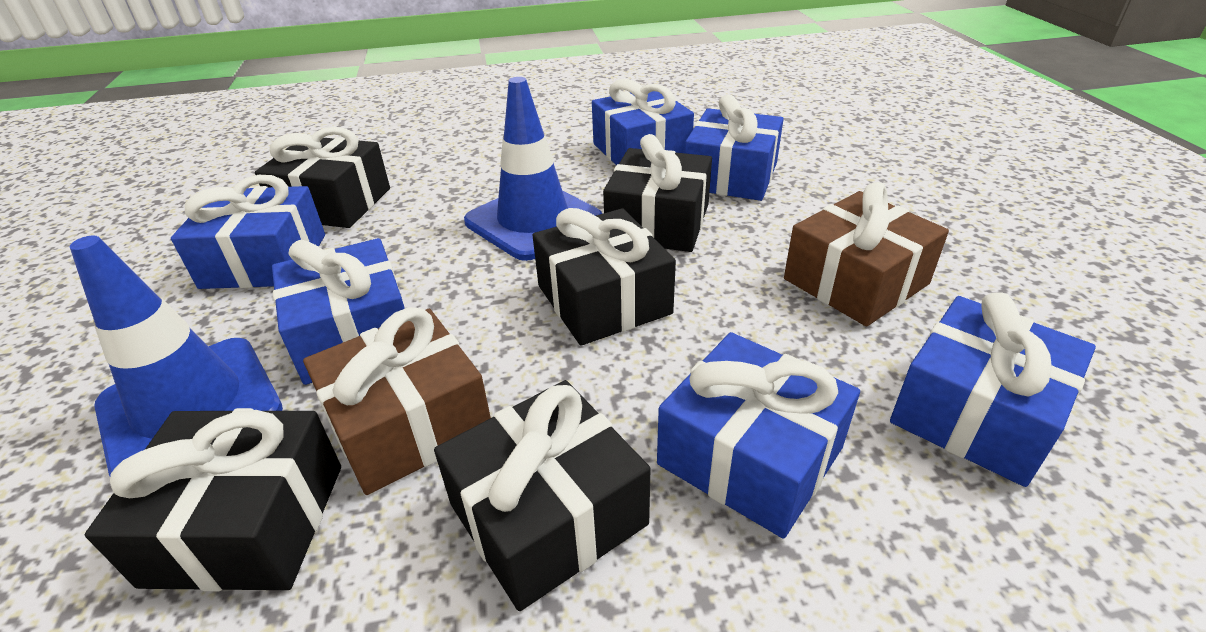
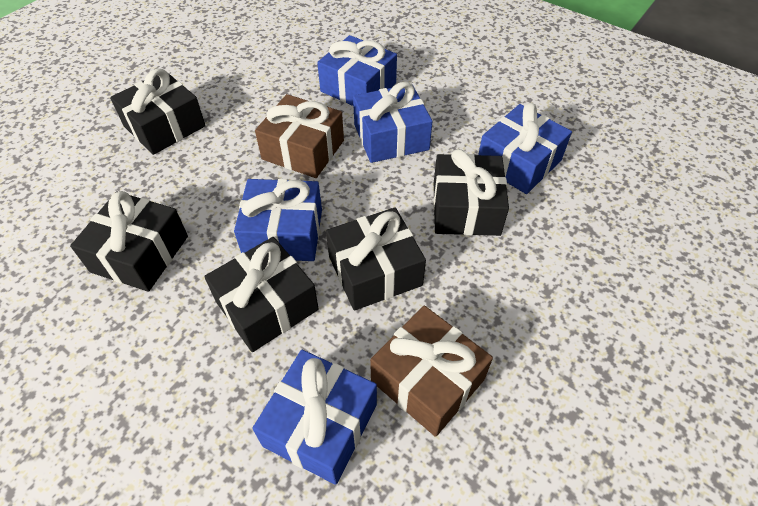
blue gift: [171,175,325,289] [272,238,405,385] [592,79,694,165] [657,332,860,538] [685,95,783,201] [890,292,1096,487] = 6 -> [234,179,322,261] [252,350,377,485] [317,35,397,106] [353,82,432,163] [478,103,572,194] = 5
blue traffic cone: [70,236,283,476] [464,77,602,261] = 2 -> none = 0

